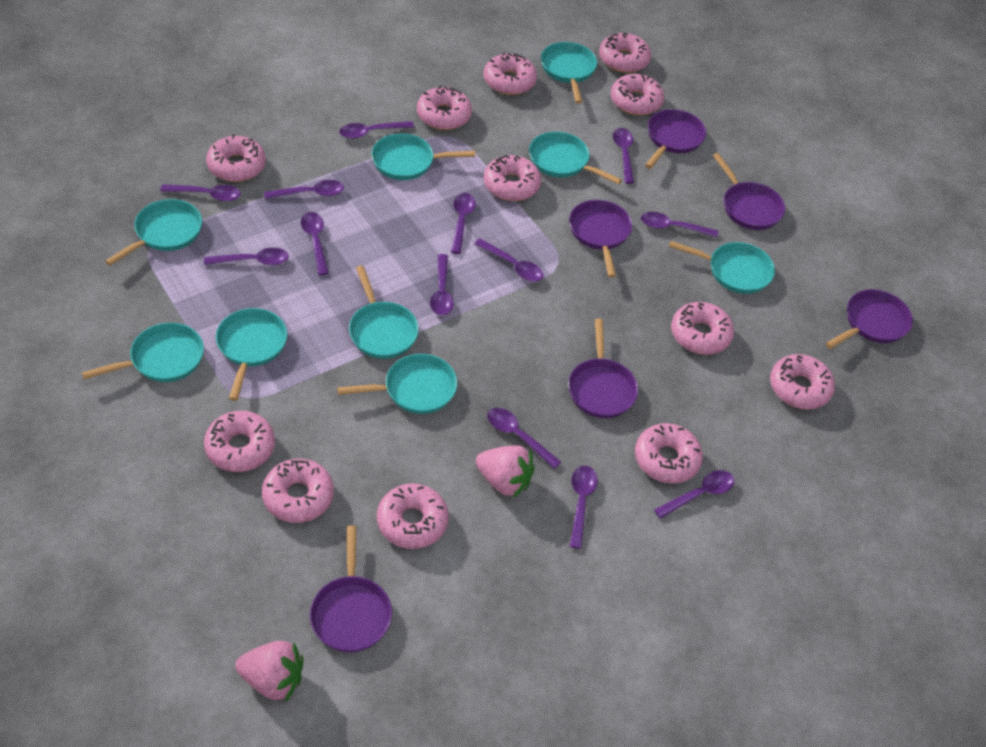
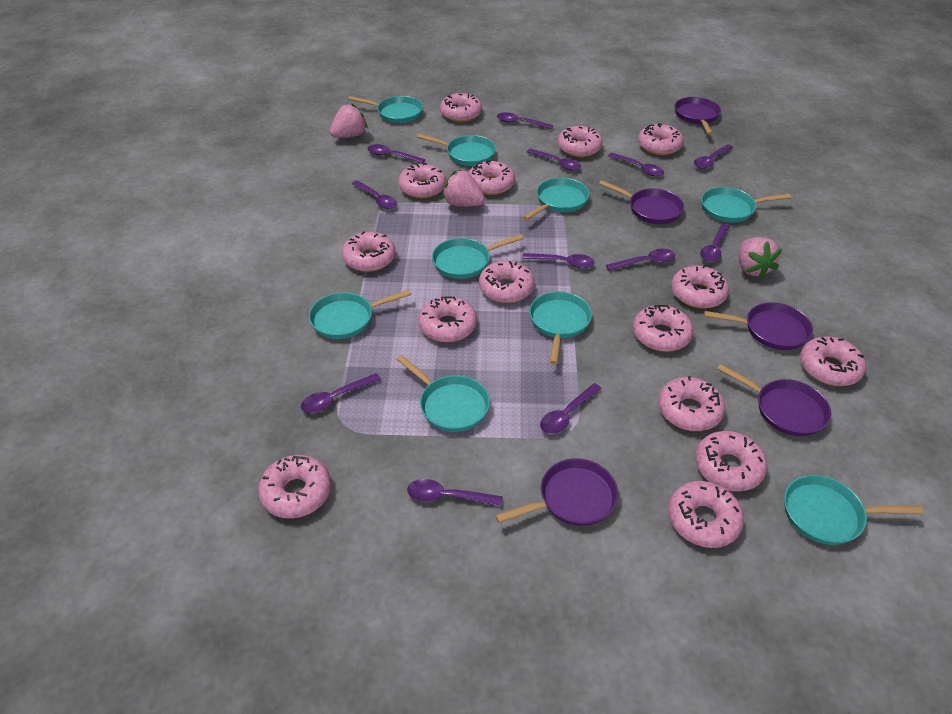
pink donut: [204,411,275,472] [206,134,266,182] [262,459,334,523] [377,483,449,549] [417,86,472,130] [483,53,537,95] [484,155,541,201] [599,33,651,73] [611,74,664,115] [635,423,703,484] [671,302,734,355] [770,354,835,409] = 12 -> [258,455,331,519] [342,231,396,272] [398,163,446,198] [418,297,477,342] [440,93,482,122] [469,160,515,195] [479,261,534,303] [558,126,603,157] [633,305,693,352] [638,123,684,155] [658,376,725,431] [668,481,744,548] [671,265,729,308] [695,431,767,492] [800,336,866,386] = 15
pink strawberry: [235,641,304,702] [476,445,535,498] = 2 -> [330,103,368,138] [442,170,485,207] [739,237,782,279] = 3
purple pan: [310,526,392,653] [568,319,638,418] [569,200,632,278] [645,109,706,169] [713,153,785,230] [826,289,913,349] = 6 -> [495,458,618,526] [599,180,684,224] [674,97,721,135] [704,302,813,350] [717,364,831,437] = 5
purple spoon: [160,184,241,202] [204,248,289,265] [264,180,344,199] [301,212,329,275] [339,121,414,139] [430,254,454,315] [451,193,476,254] [474,238,544,282] [487,408,561,469] [569,466,598,549] [613,128,634,184] [641,212,718,237] [654,470,734,519] = 13 -> [301,373,381,413] [352,180,397,209] [367,144,425,164] [407,479,503,507] [497,113,553,129] [522,253,594,268] [526,148,581,171] [540,383,602,434] [606,249,675,271] [608,153,664,176] [694,144,733,169] [700,224,730,262] = 12

